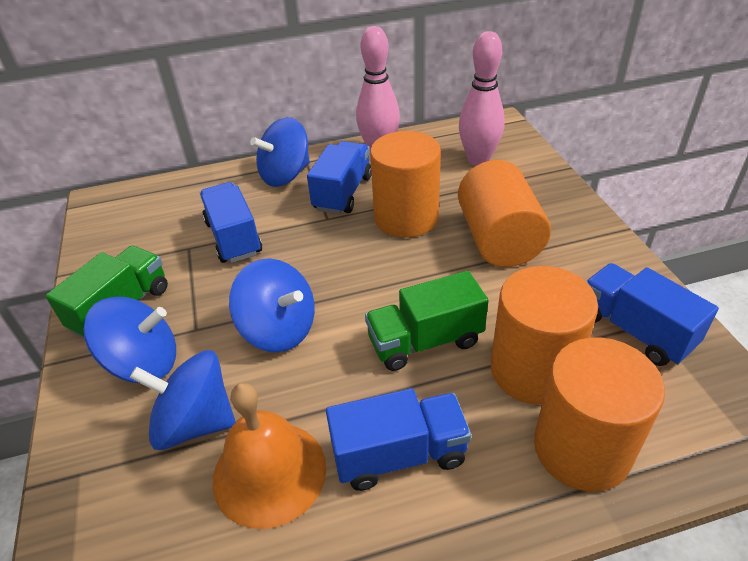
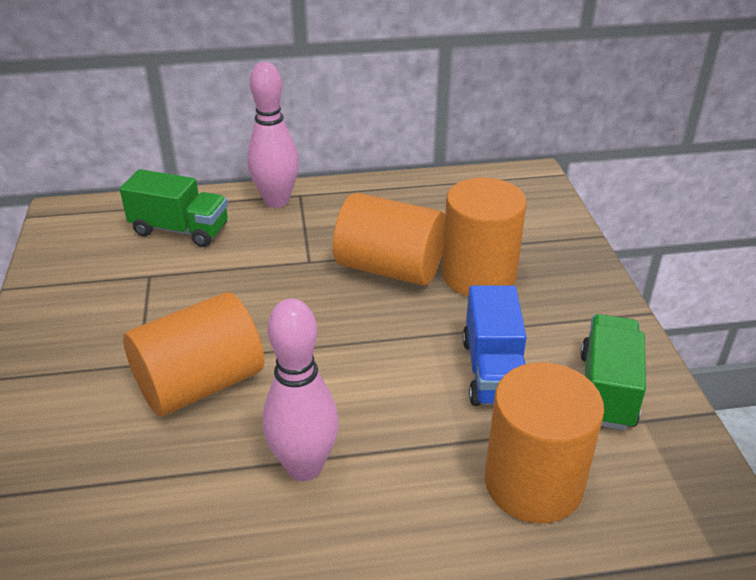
blue spinning top: [83,297,176,383] [130,350,236,450] [229,258,315,352] [250,117,310,187] = 4 -> none = 0
blue truck: [200,182,262,263] [307,141,372,214] [326,389,471,491] [586,263,719,366] = 4 -> [462,286,527,406] = 1
orange bell: [212,383,326,529] = 1 -> none = 0

